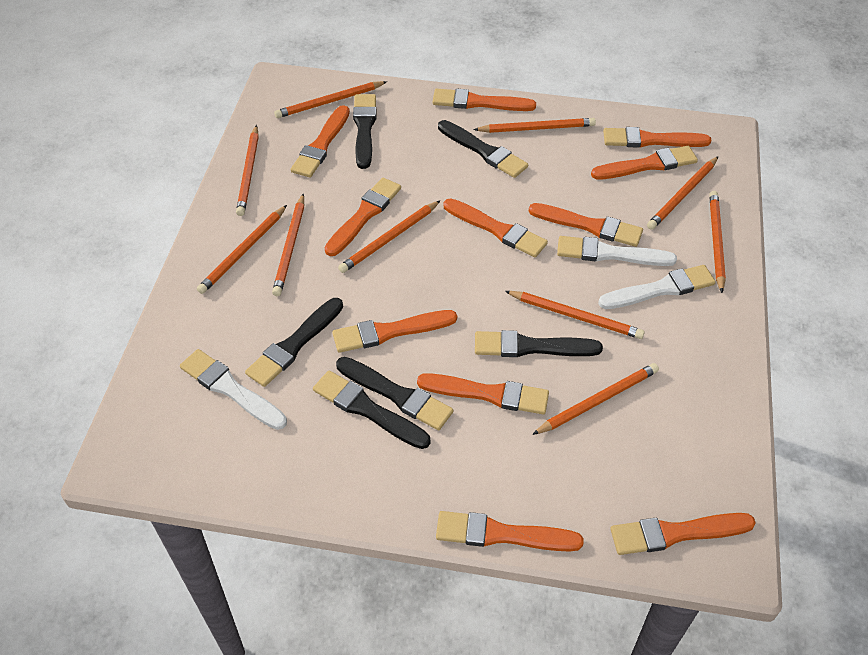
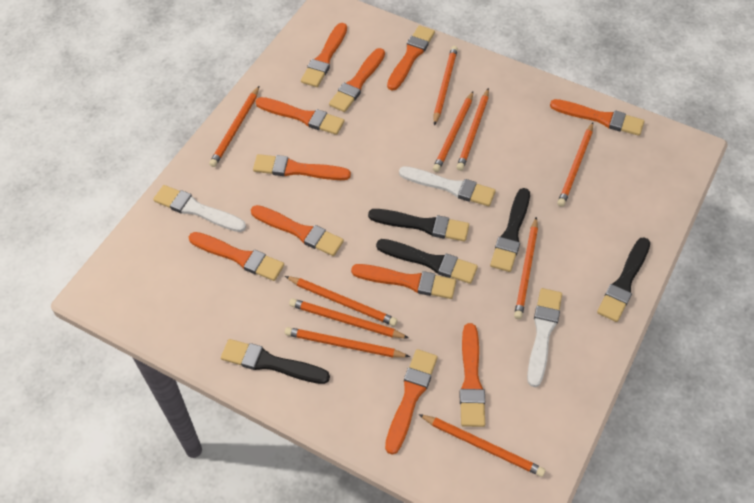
black brush: [245,298,343,387] [313,371,430,449] [336,357,453,430] [353,94,377,169] [438,120,528,178] [475,330,603,357] = 6 -> [221,339,330,384] [368,209,469,241] [376,239,478,284] [490,188,530,272] [597,237,650,322] = 5

